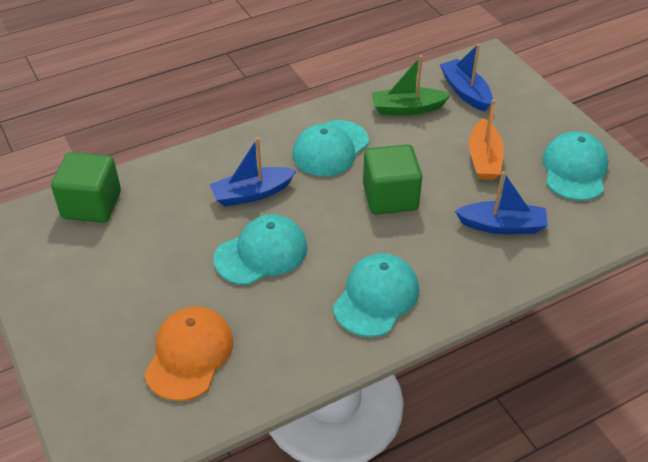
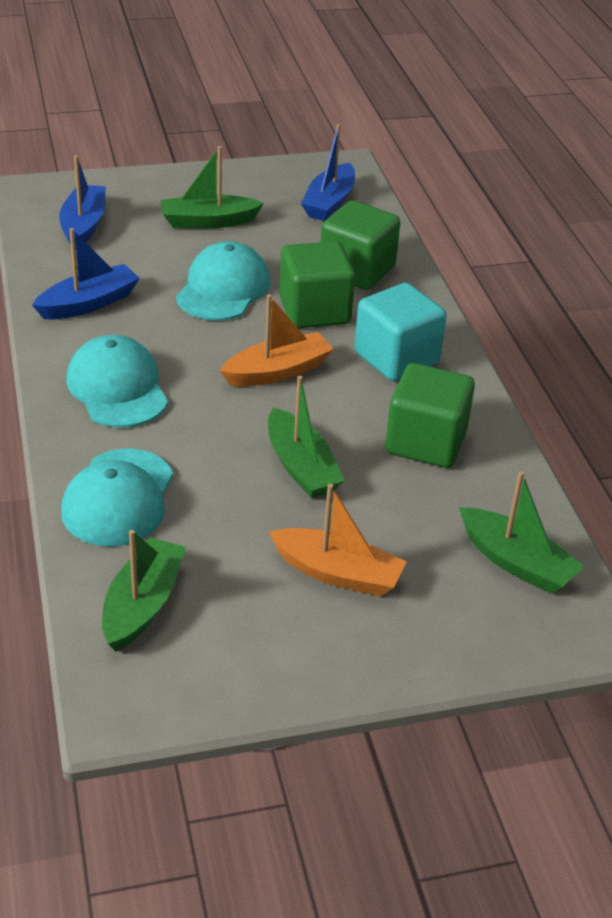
green boat: [371,55,451,115] = 1 -> [102,530,186,651] [161,146,264,229] [268,376,345,499] [459,471,584,593] = 4
green cube: [51,152,121,223] [363,144,422,215] = 2 -> [279,241,355,328] [321,200,401,290] [385,363,475,468] = 3
orange boat: [469,99,504,180] = 1 -> [220,294,334,386] [269,484,407,596] = 2
orange cap: [144,307,233,401] = 1 -> none = 0
turquoise cap: [214,214,307,285] [292,120,369,176] [333,253,419,337] [542,131,609,201] = 4 -> [61,448,173,547] [66,335,168,428] [176,241,270,320] = 3
turquoise cube: none = 0 -> [354,283,447,381] = 1

